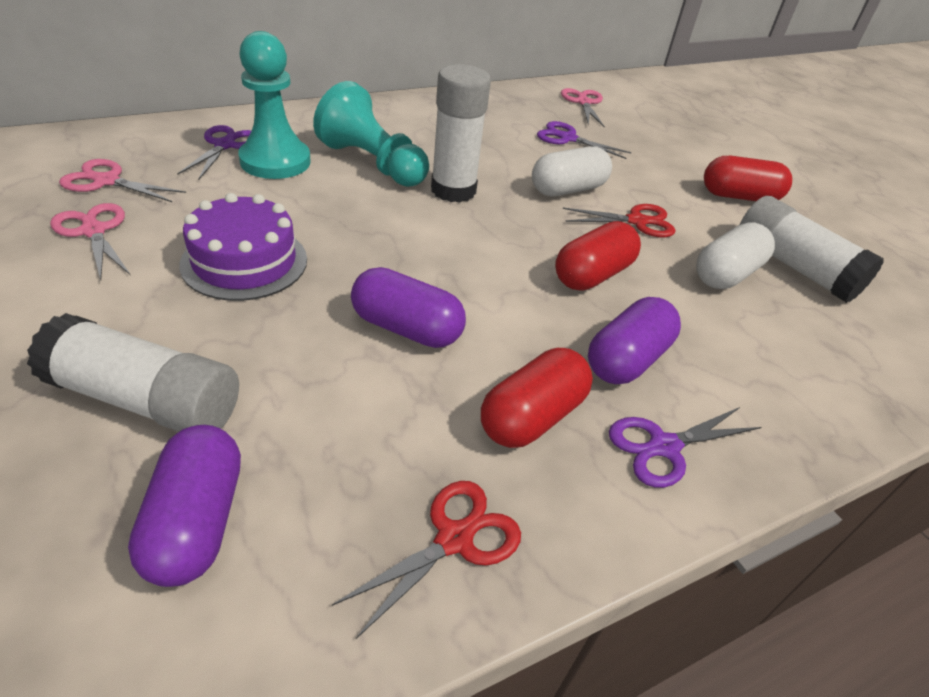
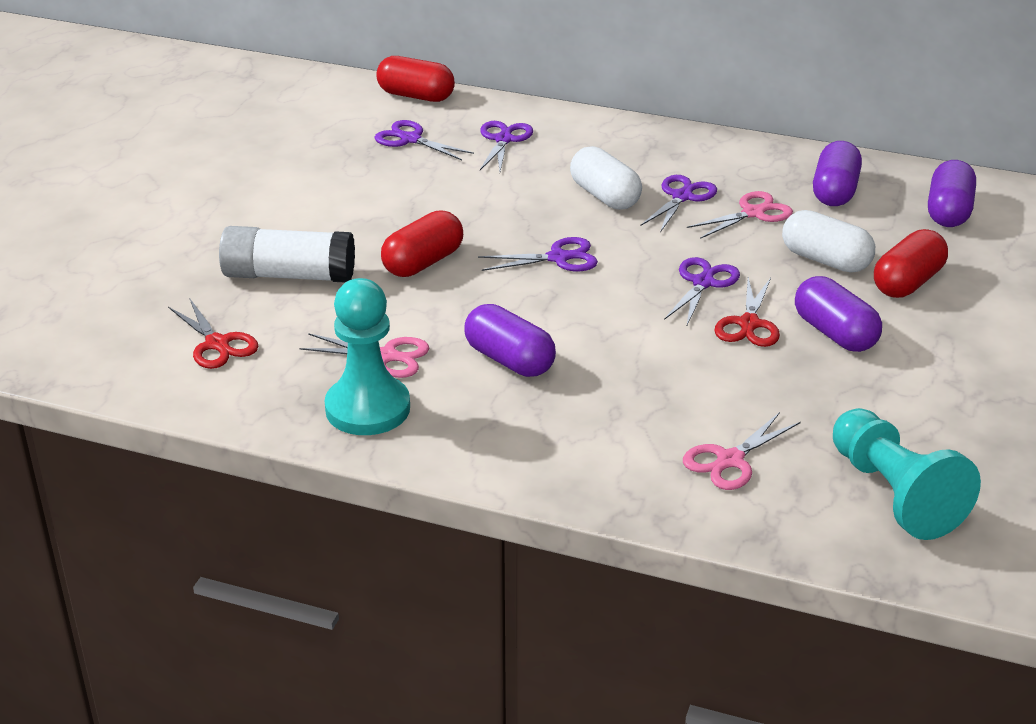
purple cake: [179,193,307,301] = 1 -> none = 0
purple capsule: [128,425,241,587] [351,267,466,348] [588,297,681,384] = 3 -> [464,304,556,377] [795,276,882,352] [813,141,862,206] [928,160,976,227] = 4
purple scissors: [177,125,251,180] [537,121,631,159] [609,407,761,488] = 3 -> [374,120,474,160] [478,237,598,271] [480,121,533,171] [641,175,717,232] [664,257,740,327] = 5
white glue stick: [27,313,239,432] [431,64,491,203] [740,196,884,303] = 3 -> [219,226,355,283] = 1

